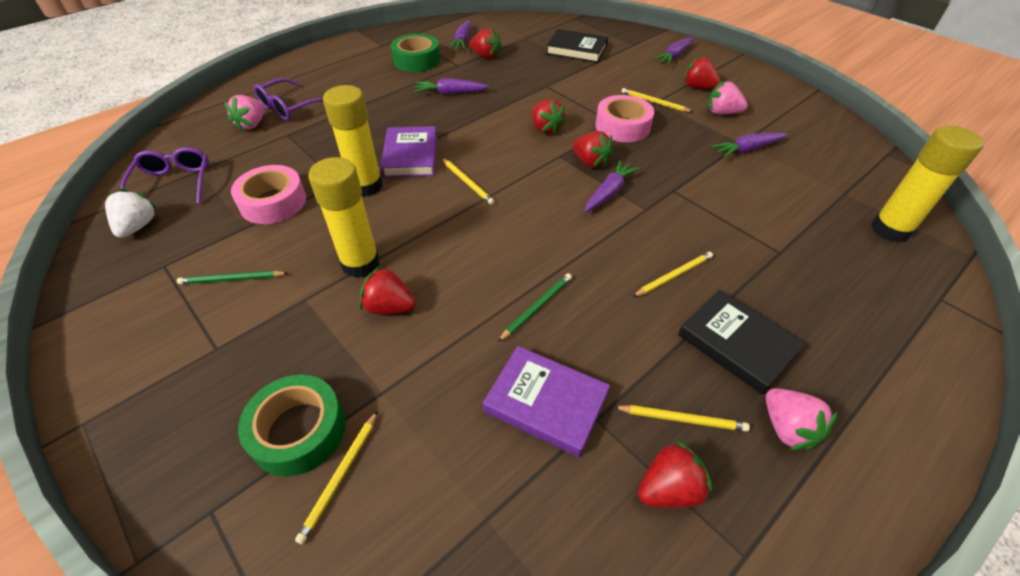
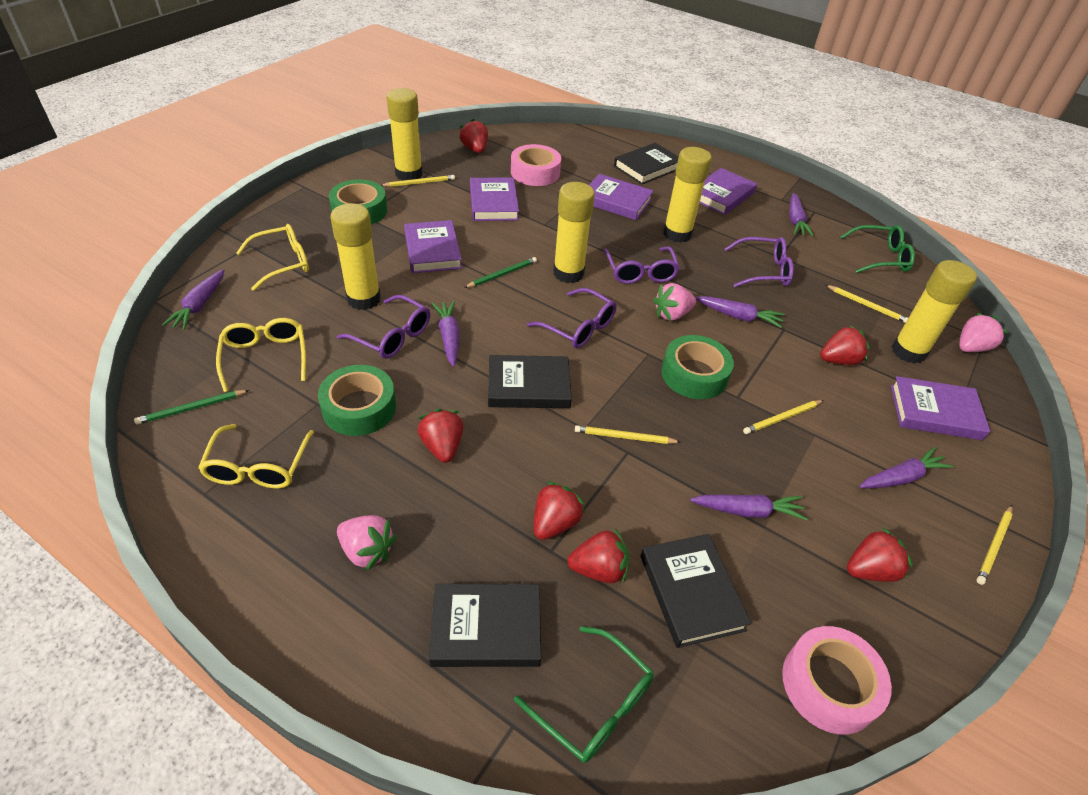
black book: [546,29,608,63] [678,290,805,395] = 2 -> [429,584,541,667] [488,355,572,408] [614,143,678,185] [641,534,751,648] = 4
green glasses: none = 0 -> [514,626,654,763] [840,225,915,273] = 2
green tape: [238,375,346,477] [391,34,440,72] = 2 -> [318,365,396,436] [329,180,387,225] [661,335,734,399] = 3
purple book: [380,126,437,178] [483,346,610,457] = 2 -> [404,220,462,273] [470,177,519,221] [589,174,654,220] [700,168,757,215] [891,376,990,440] = 5
purple carrot: [415,79,489,94] [449,20,471,50] [584,160,640,212] [654,37,694,65] [711,132,787,158] = 5 -> [162,269,224,330] [432,301,460,367] [690,495,808,520] [695,296,784,328] [789,193,814,236] [859,447,954,489] = 6
purple glasses: [120,147,209,204] [254,78,323,121] = 2 -> [337,295,430,359] [527,288,617,348] [603,247,680,284] [725,237,794,287] = 4
white strawberry: [105,189,157,238] = 1 -> none = 0
yellow glasses: none = 0 -> [198,424,314,488] [216,318,306,392] [236,224,309,291] = 3
yellow glue stick: [308,157,380,278] [323,85,383,197] [871,125,984,243] = 3 -> [330,203,381,310] [386,88,423,181] [553,182,595,283] [663,147,712,243] [892,260,977,364] = 5

